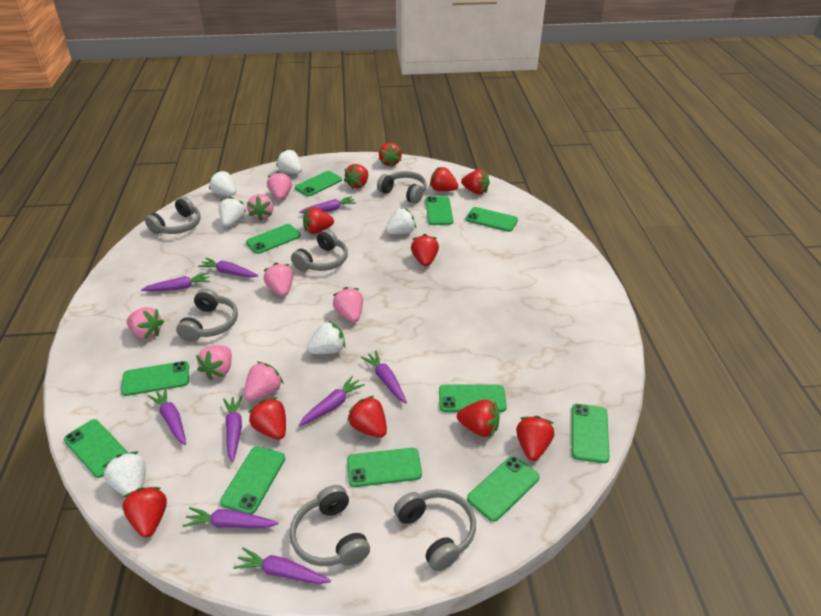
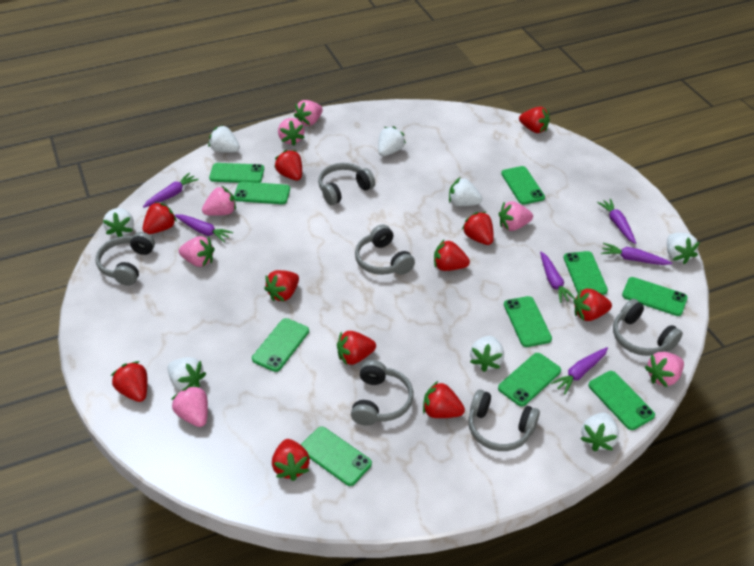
green phone: [64,419,128,478] [121,361,189,396] [220,446,285,514] [246,224,301,254] [295,171,342,196] [347,448,422,487] [425,196,453,225] [439,385,507,412] [466,207,518,232] [467,456,540,522] [572,404,610,463] = 11 -> [209,163,264,183] [234,182,290,204] [252,318,309,372] [301,427,372,486] [498,353,561,406] [501,166,545,205] [504,296,552,347] [563,251,608,295] [589,371,655,430] [622,277,688,316] = 10
purple carrot: [141,272,210,291] [148,388,186,445] [183,507,279,528] [198,258,259,277] [223,396,242,463] [233,547,331,584] [299,196,356,213] [299,376,365,426] [361,350,407,403] = 9 -> [143,173,199,208] [175,214,233,242] [540,252,575,303] [551,347,608,394] [597,199,636,244] [601,243,672,265] = 6
white strawberry: [103,451,146,495] [209,170,236,196] [219,197,246,227] [276,149,302,174] [307,321,345,354] [385,208,416,235] = 6 -> [103,208,134,237] [168,357,206,391] [208,125,240,153] [378,126,406,156] [449,178,482,206] [470,336,504,372] [580,413,619,451] [667,233,700,264] = 8

